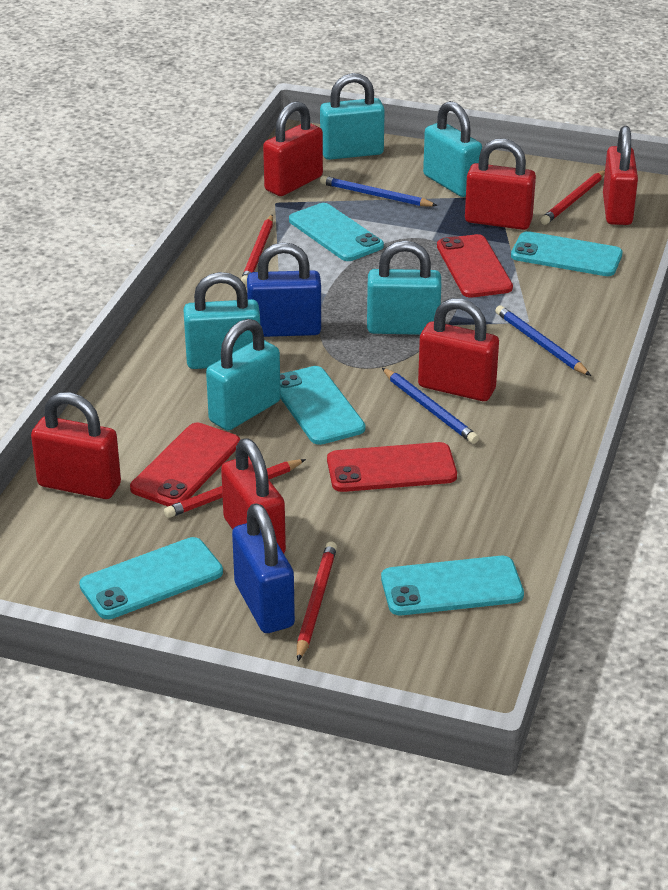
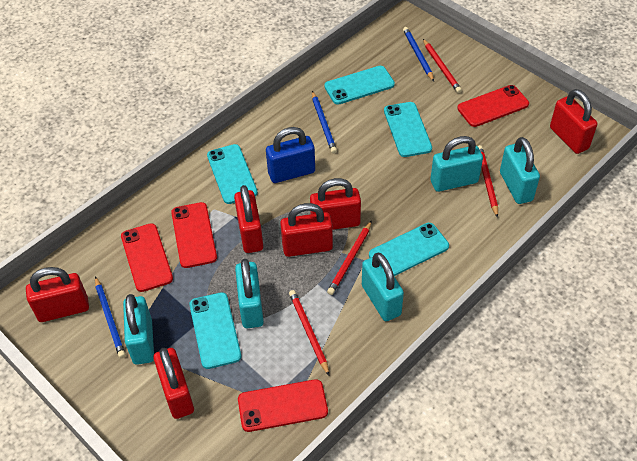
blue padlock: [232,503,295,633] [247,242,321,337] = 2 -> [266,127,315,183] = 1
red phone: [130,423,240,506] [327,442,457,492] [437,234,513,298] = 3 -> [121,223,173,292] [171,202,217,268] [238,379,328,432] [457,85,529,127] = 4

